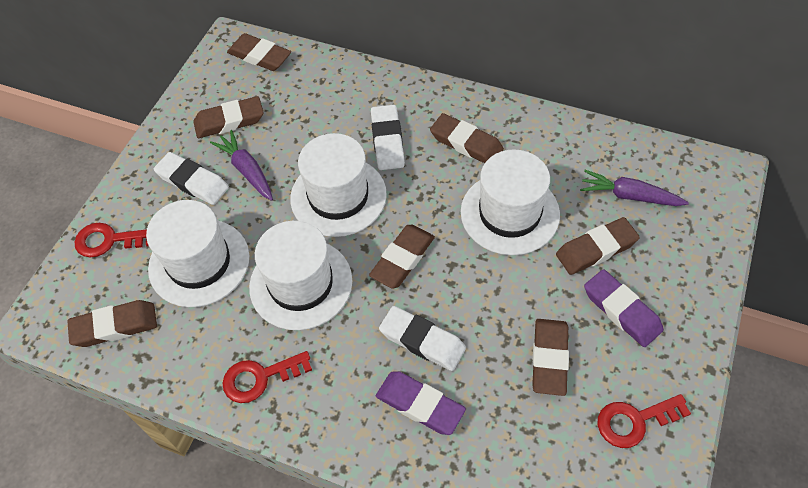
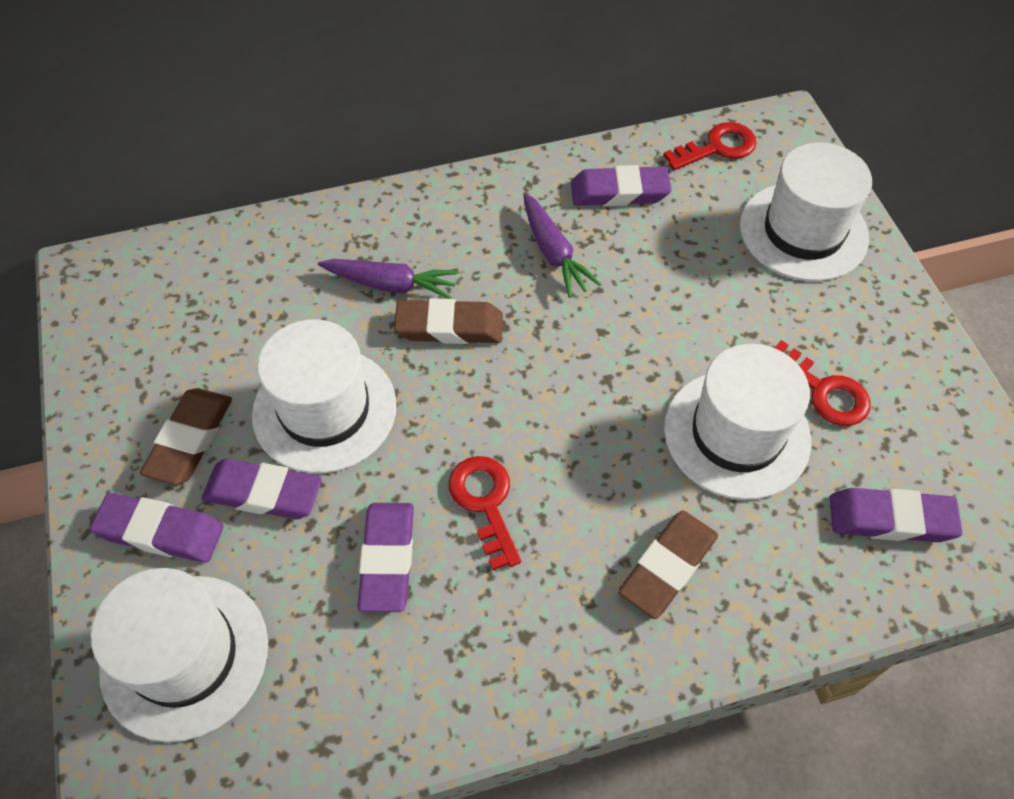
brown eraser: [68,300,157,347] [193,96,264,138] [227,33,291,71] [369,225,435,289] [430,113,504,163] [532,319,569,396] [556,217,640,275] = 7 -> [140,388,232,485] [394,298,503,344] [618,511,718,619] = 3
purple eraser: [376,371,466,435] [584,269,664,347] = 2 -> [90,493,224,563] [202,459,322,519] [358,503,414,612] [571,165,672,206] [830,488,963,542] = 5
white eraser: [154,152,229,205] [371,105,405,170] [379,306,466,371] = 3 -> none = 0

